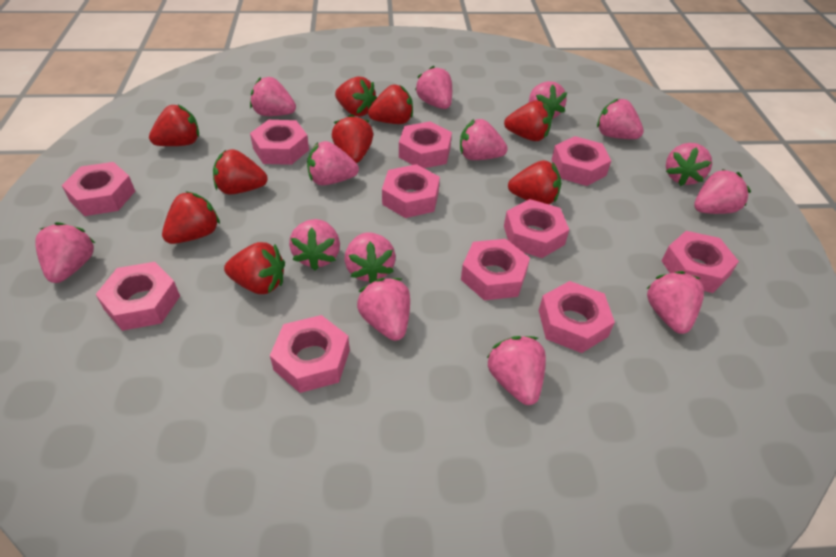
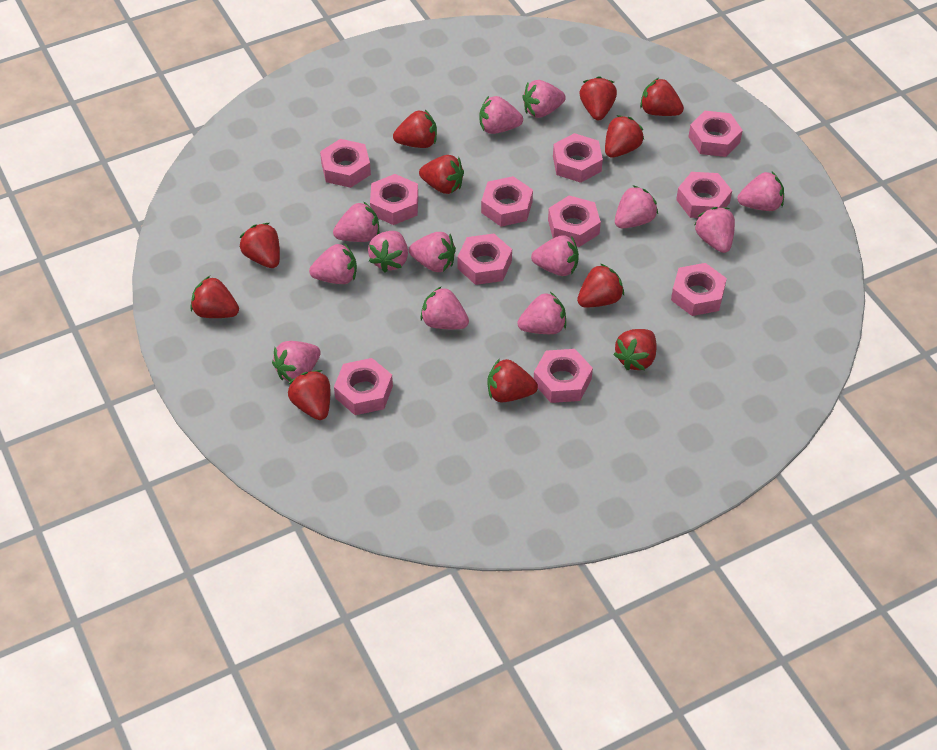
pink strawberry: [35,222,95,283] [250,77,296,116] [289,219,340,270] [307,141,359,185] [345,232,396,283] [357,278,410,341] [415,66,452,109] [460,119,508,160] [487,336,546,405] [529,81,567,119] [597,98,644,139] [647,271,704,334] [666,143,712,186] [694,169,751,214] = 14 -> [272,341,321,382] [309,243,357,284] [333,201,379,242] [368,231,408,272] [409,232,456,272] [420,286,469,329] [479,96,523,134] [517,292,566,334] [522,80,566,118] [531,235,579,276] [615,185,658,228] [695,207,735,253] [738,172,784,211] = 13
red strawberry: [149,105,199,146] [162,191,220,244] [213,149,268,194] [224,242,285,294] [332,114,373,163] [335,76,377,117] [368,85,413,124] [504,100,552,141] [508,160,561,204] = 9 -> [191,276,239,318] [240,223,280,268] [288,370,330,420] [393,110,437,148] [419,155,464,194] [487,358,538,402] [577,264,624,307] [580,76,617,120] [605,115,644,158] [613,329,657,370] [640,78,684,116] = 11

